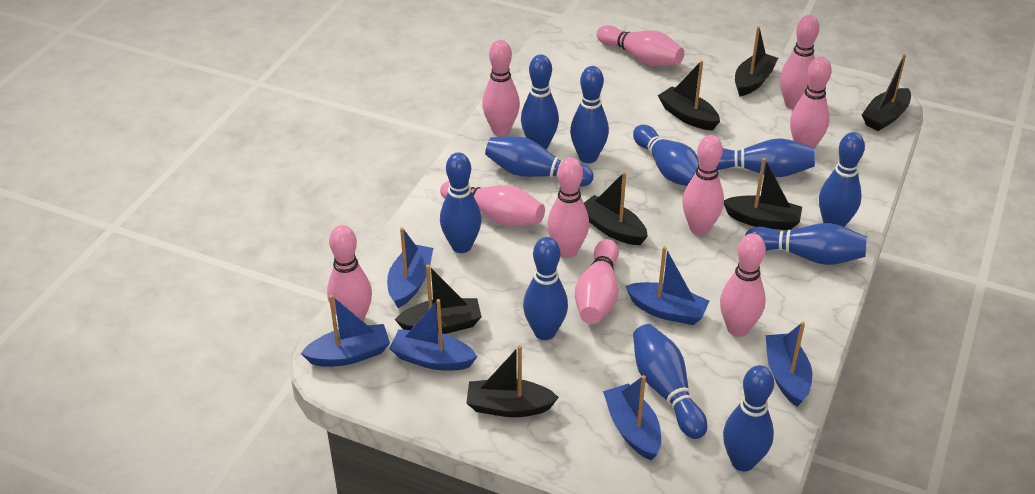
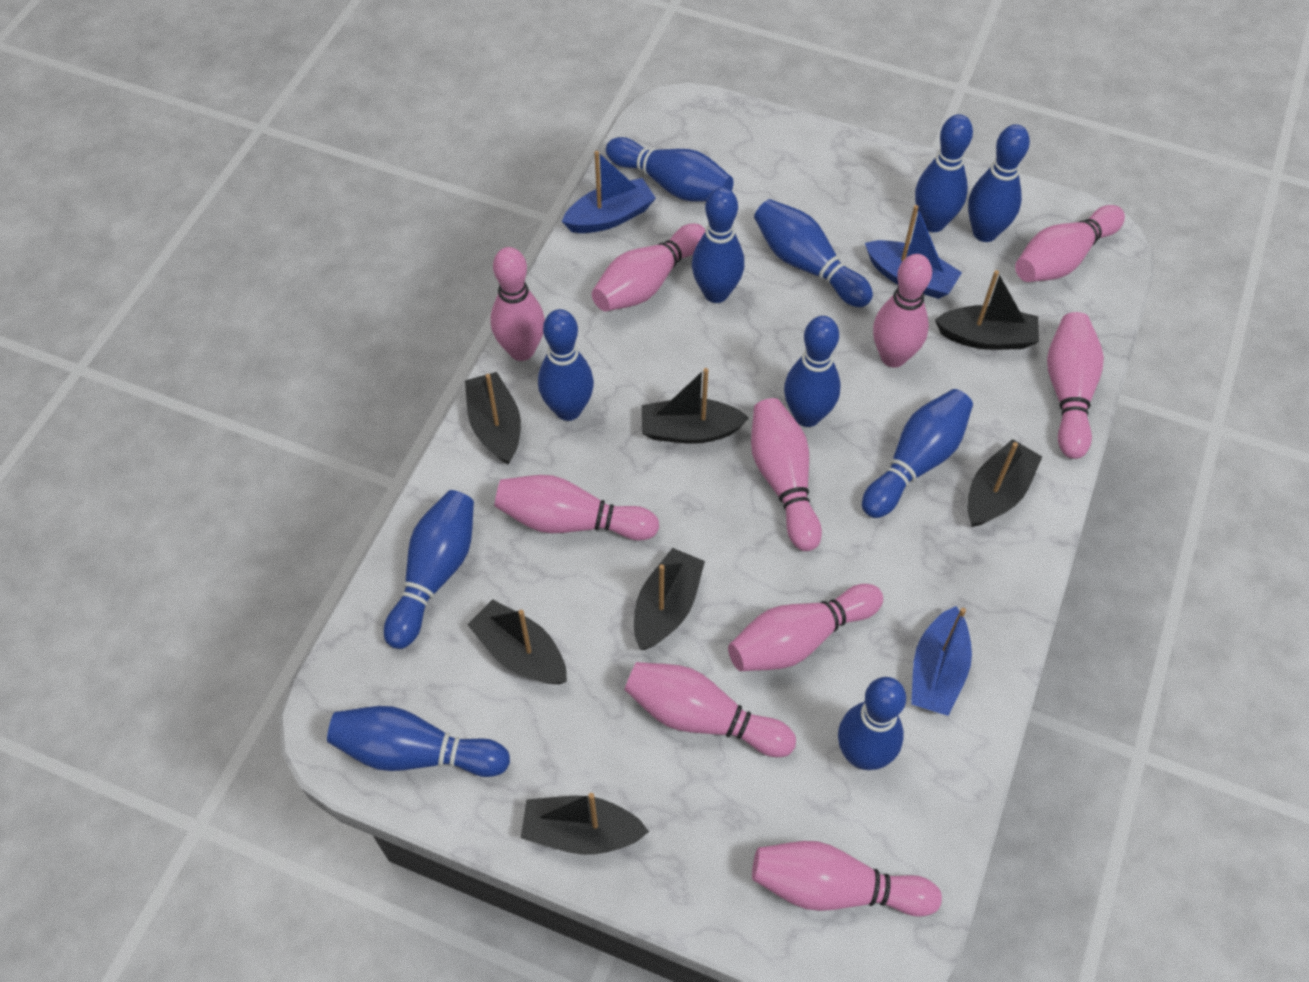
blue boat: [301,295,390,366] [387,227,433,308] [389,299,477,371] [603,375,661,460] [625,246,709,325] [766,322,812,406] = 6 -> [562,151,656,233] [865,205,962,299] [911,606,972,716] = 3

